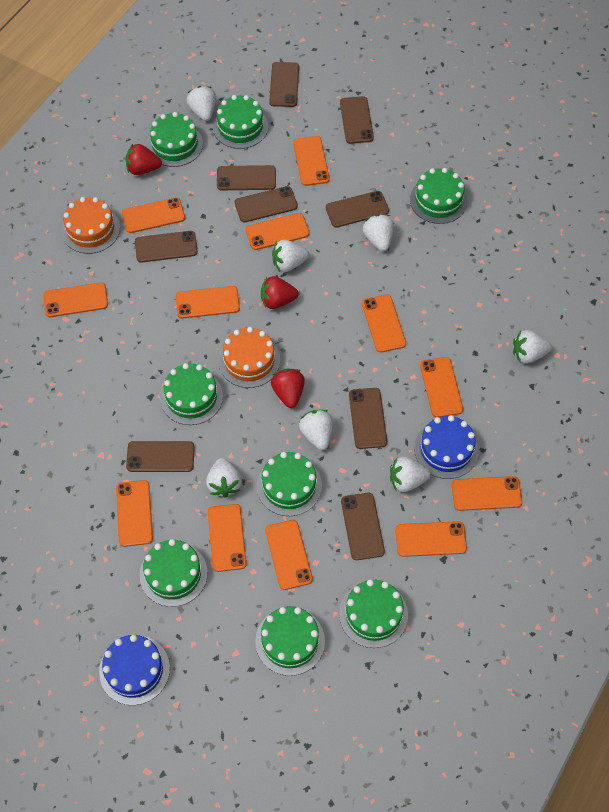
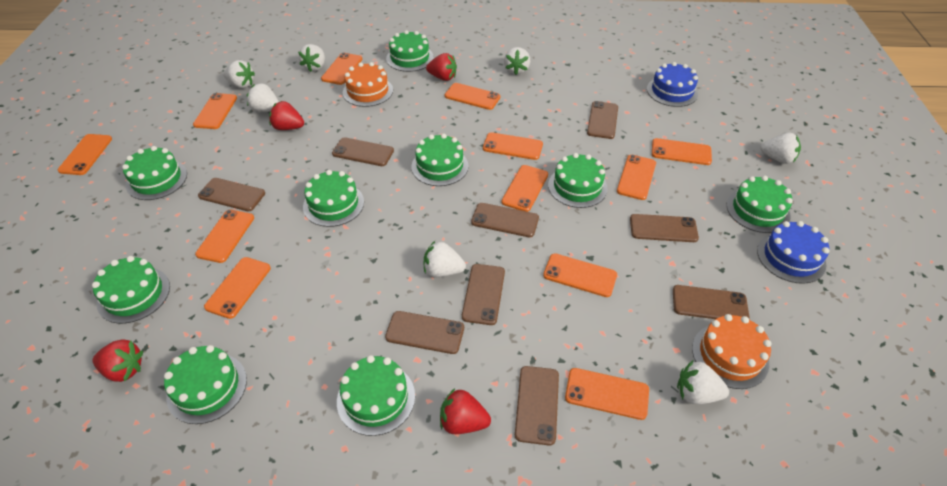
green cake: [140,539,207,607] [147,112,203,167] [160,363,223,425] [213,95,268,149] [255,606,325,676] [257,452,322,516] [339,579,408,648] [410,168,467,224] = 8 -> [92,256,170,324] [122,146,187,200] [164,345,247,424] [303,170,364,227] [337,355,415,436] [386,30,434,72] [411,134,469,186] [548,153,608,208] [726,176,793,233] = 9
red strawberry: [125,144,162,175] [261,276,299,309] [271,369,305,408] = 3 -> [93,340,143,382] [269,101,304,130] [426,53,457,81] [440,388,491,434] = 4

